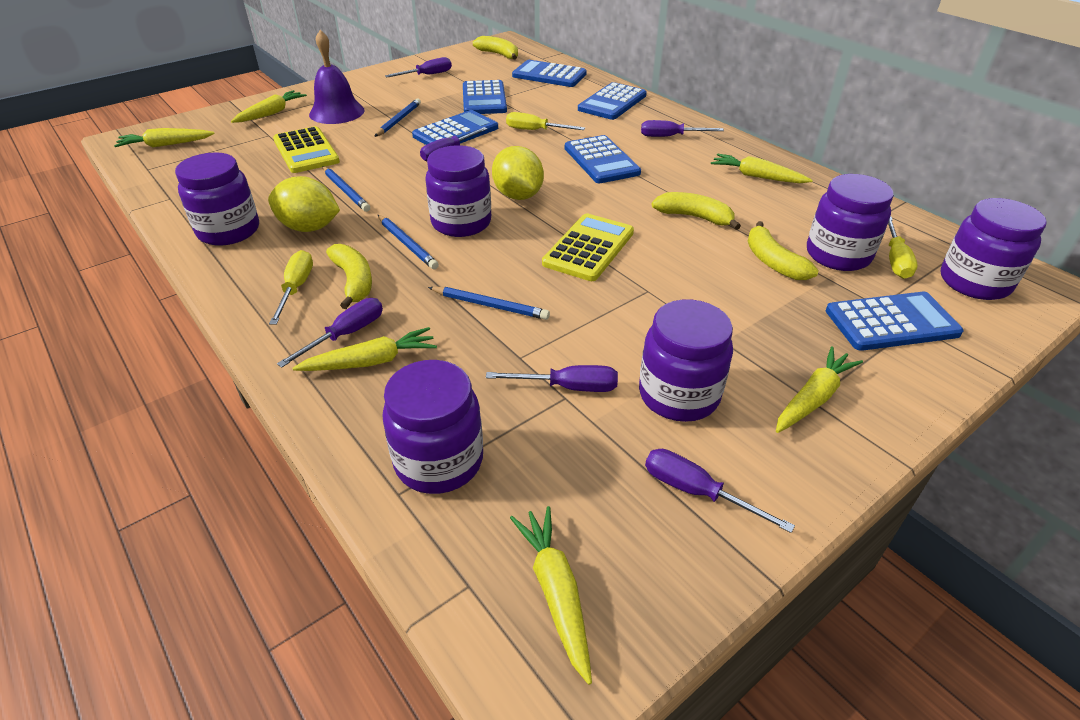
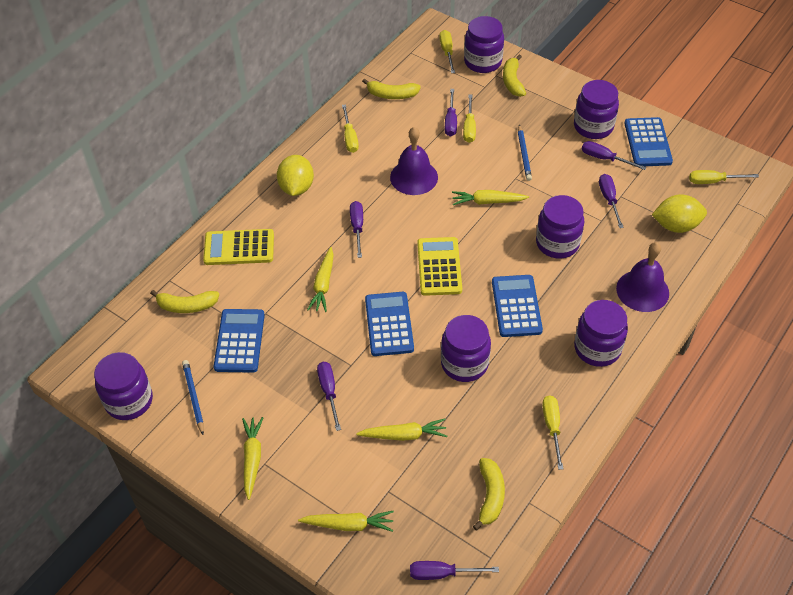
blue calculator: [412,110,498,145] [463,80,507,114] [512,60,587,87] [565,135,641,183] [578,82,647,120] [826,292,963,351] = 6 -> [214,309,265,373] [365,292,414,356] [492,275,543,337] [624,117,673,166] = 4
blue pencil: [323,166,370,212] [374,98,421,137] [378,215,439,269] [428,287,550,320] = 4 -> [182,360,204,435] [518,125,532,181] = 2
purple bell: [309,30,364,124] = 1 -> [390,127,438,195] [616,242,669,312] = 2
yellow carrot: [114,128,215,148] [231,90,307,123] [292,327,437,371] [510,506,592,685] [711,154,813,183] [776,347,863,433] = 6 -> [242,417,263,500] [298,511,394,532] [307,247,334,312] [356,418,447,441] [452,190,529,205] = 5
yellow screwdriver: [269,250,313,325] [506,112,585,130] [888,216,918,279] = 3 -> [342,104,359,153] [439,30,455,73] [463,95,476,143] [542,395,563,470] [689,170,759,184] = 5

